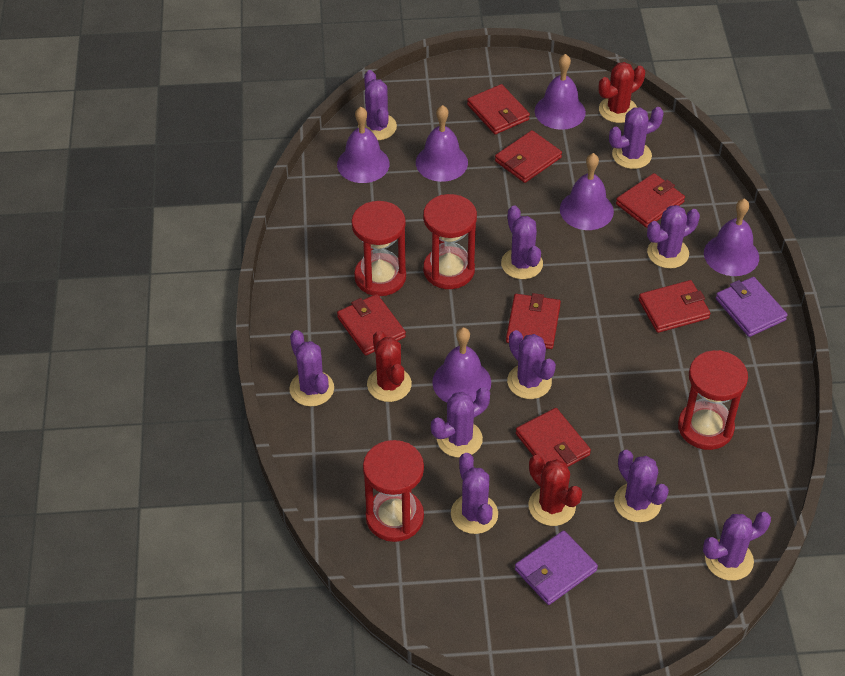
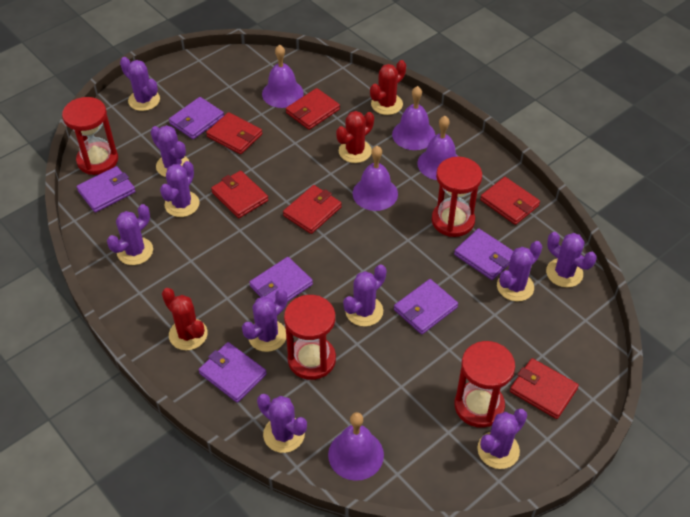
purple bell: [337,107,390,183] [416,105,468,182] [432,327,491,403] [535,54,586,130] [560,153,614,230] [704,198,759,276] = 6 -> [262,45,304,108] [328,412,384,481] [353,146,398,211] [392,86,435,150] [417,116,458,180] = 5
purple wallet: [515,530,598,605] [716,277,788,337] = 2 -> [76,166,136,213] [169,97,224,139] [199,342,267,403] [249,257,313,302] [394,279,458,334] [454,228,513,280] = 6
red wallet: [337,294,406,356] [467,84,530,134] [495,130,562,183] [506,293,561,349] [516,408,591,467] [616,173,685,228] [639,280,711,333] = 7 -> [206,112,262,154] [211,171,268,218] [283,185,342,234] [286,88,340,130] [480,177,540,225] [510,358,579,419] = 6

